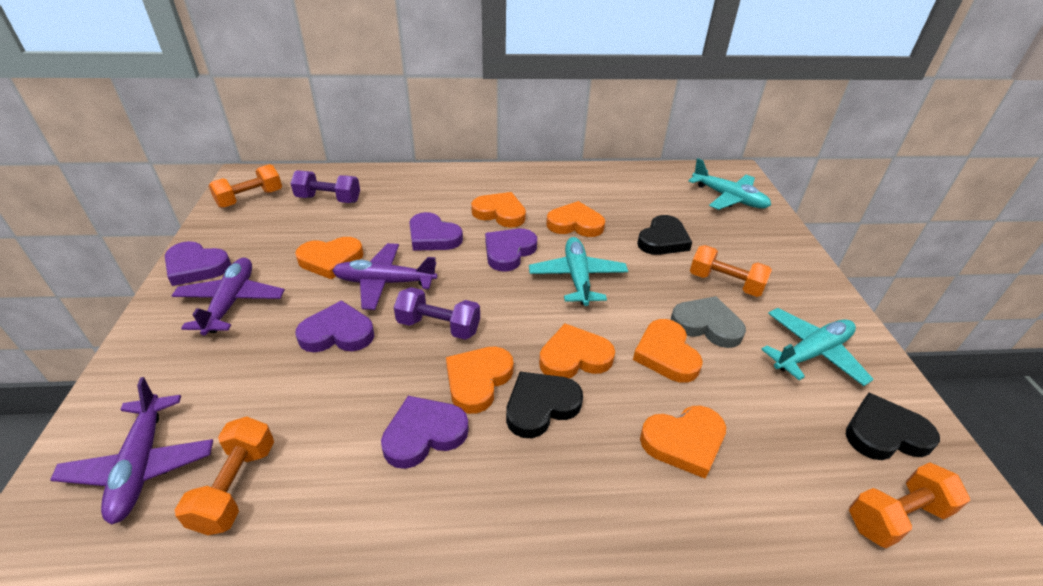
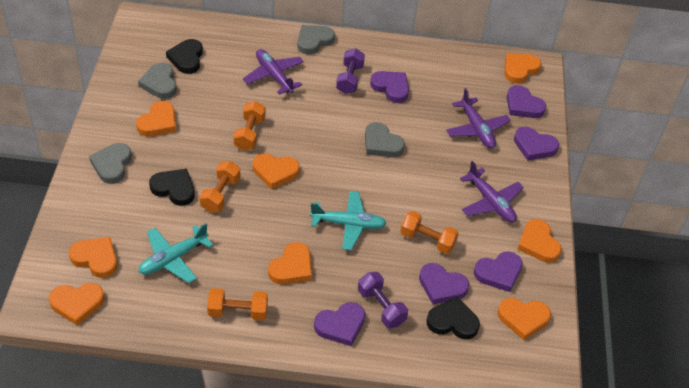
grey heart: [671,296,746,348] = 1 -> [89,143,132,184] [138,63,177,99] [297,25,335,54] [365,122,405,157] = 4
orange heart: [295,237,364,279] [446,347,514,414] [471,192,526,228] [539,324,615,378] [546,201,605,237] [633,319,703,383] [640,406,726,479] = 7 -> [49,283,105,325] [69,237,117,278] [136,101,176,136] [253,154,300,189] [268,242,312,284] [497,298,551,340] [505,53,541,83] [517,219,562,263] = 8
purple heart: [165,241,231,286] [295,300,374,352] [381,396,469,469] [409,212,463,251] [485,229,537,272] = 5 -> [314,302,365,346] [370,71,409,103] [419,263,469,304] [474,251,523,292] [507,85,546,118] [514,127,559,161] = 6
turquoise plane: [529,237,628,306] [688,158,771,210] [761,308,874,386] = 3 -> [139,223,213,283] [310,191,387,250] = 2

